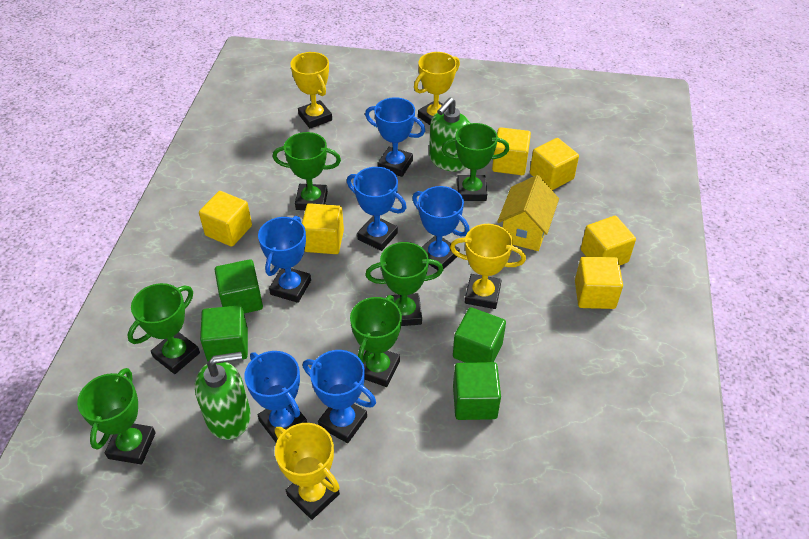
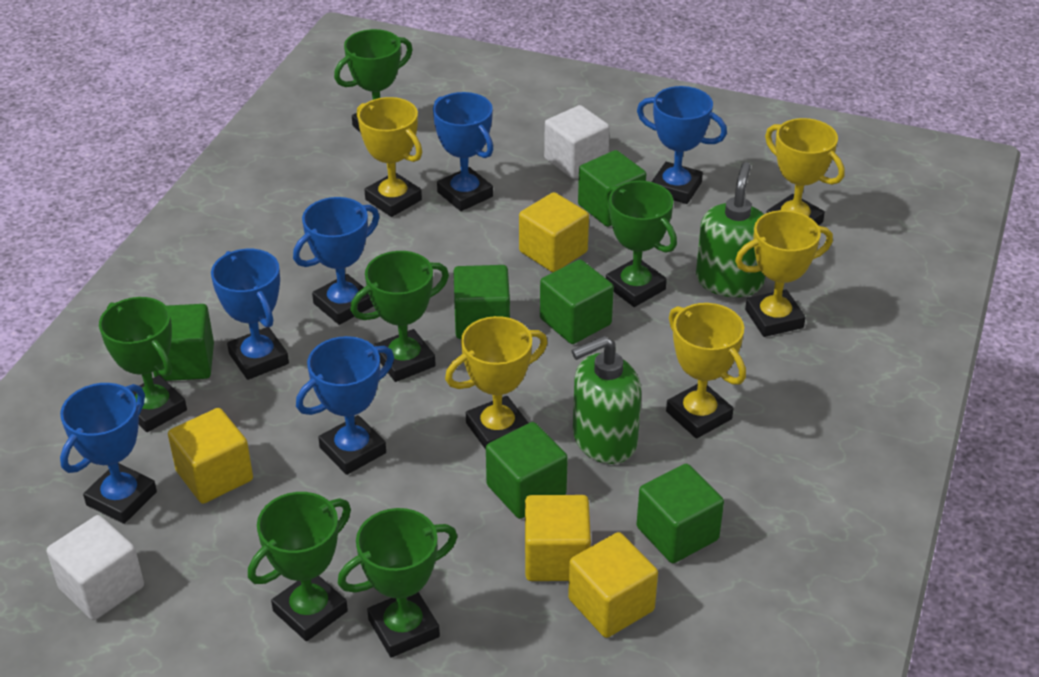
green cube: [200,305,248,361] [215,259,263,313] [453,307,506,363] [453,362,501,420] = 4 -> [153,304,214,381] [454,265,510,339] [486,422,568,519] [540,259,614,344] [578,150,646,227] [637,464,724,563] = 6
white cube: none = 0 -> [47,515,144,620] [544,105,610,179] = 2
yellow cube: [199,191,252,247] [302,203,344,254] [492,127,531,175] [530,138,579,190] [575,257,623,309] [581,216,636,265] = 6 -> [168,408,253,504] [519,192,589,272] [525,495,591,581] [568,532,658,638] = 4
yellow house: [497,175,559,251] = 1 -> none = 0
yellow trophy: [275,423,340,520] [290,52,332,128] [414,52,460,125] [450,224,526,309] = 4 -> [357,97,422,217] [445,316,548,449] [666,303,746,438] [735,210,833,337] [765,118,844,226] = 5

